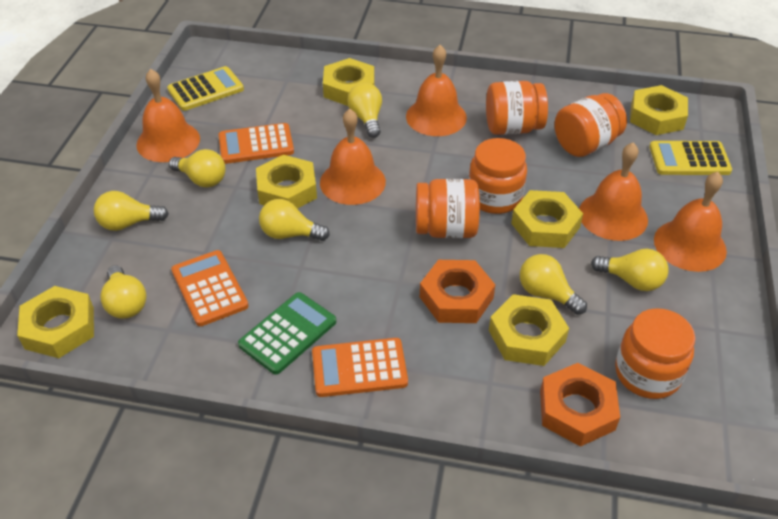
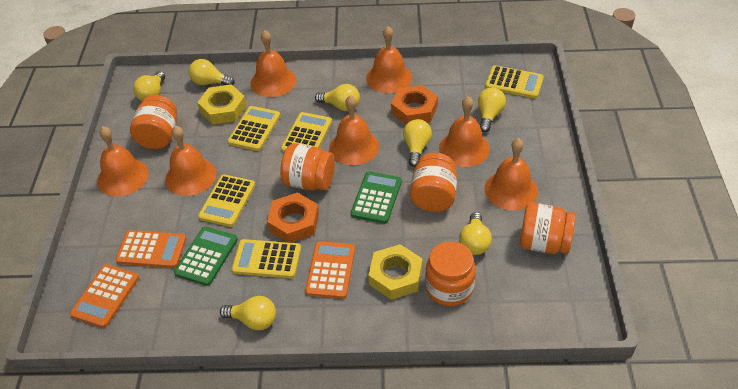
green calculator: [238,292,336,374] = 1 -> [174,227,238,286] [351,171,402,224] = 2
orange bell: [136,69,200,162] [320,109,386,205] [406,45,467,136] [579,142,648,241] [654,172,727,272] = 5 -> [97,127,149,196] [165,126,216,196] [250,30,296,97] [329,95,379,165] [366,26,412,93] [439,96,490,167] [484,138,538,210] = 7
yellow calculator: [167,66,244,111] [649,141,732,175] = 2 -> [198,175,255,227] [228,106,280,151] [232,239,301,278] [281,112,332,152] [485,65,544,98] = 5
yellow nut: [17,286,94,358] [256,155,317,209] [323,58,374,106] [489,294,569,366] [511,190,583,248] [630,85,688,135] = 6 -> [197,84,246,125] [368,244,422,300] = 2

